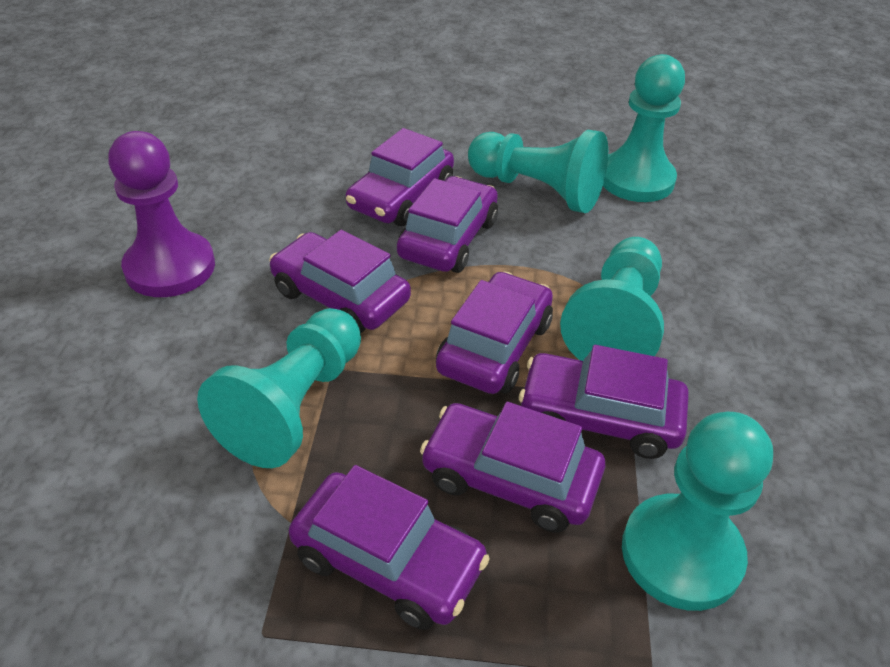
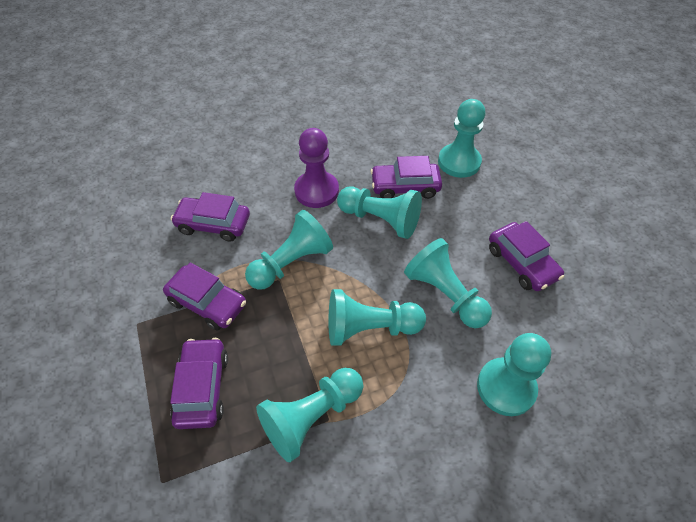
purple car: [269,230,411,334] [289,465,490,630] [346,128,454,226] [397,176,498,273] [420,402,605,532] [436,272,553,394] [519,345,689,459] = 7 -> [163,263,246,331] [170,338,228,429] [171,192,250,242] [370,156,442,199] [489,221,564,291] = 5
turquoise pawn: [197,308,361,468] [468,130,608,213] [560,237,664,361] [603,54,685,202] [622,412,773,611] = 5 -> [245,210,333,290] [256,368,363,462] [329,289,426,346] [337,186,422,239] [404,238,492,328] [438,99,485,178] [477,333,551,416] = 7

